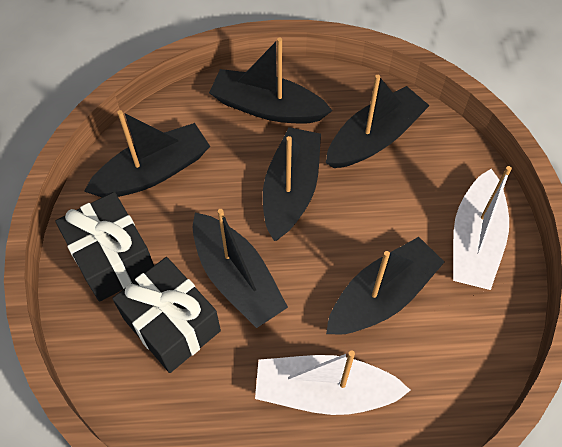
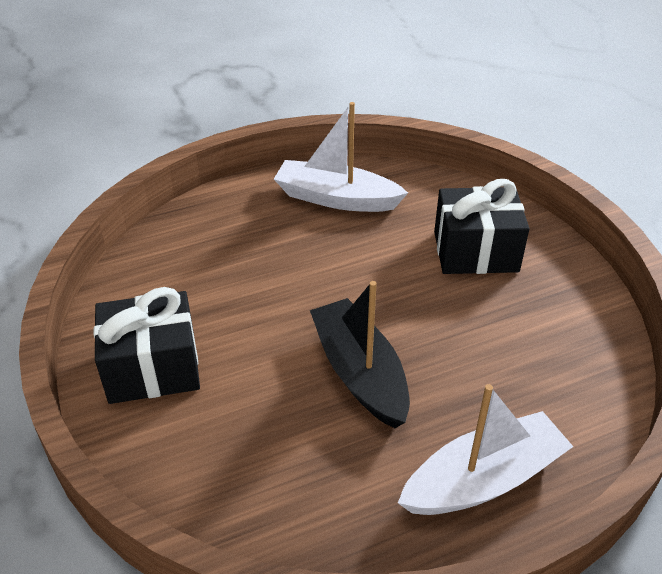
black boat: [84,110,210,197] [193,209,288,328] [209,38,332,124] [263,127,321,241] [326,75,430,168] [326,237,444,335] = 6 -> [310,281,410,428] = 1

